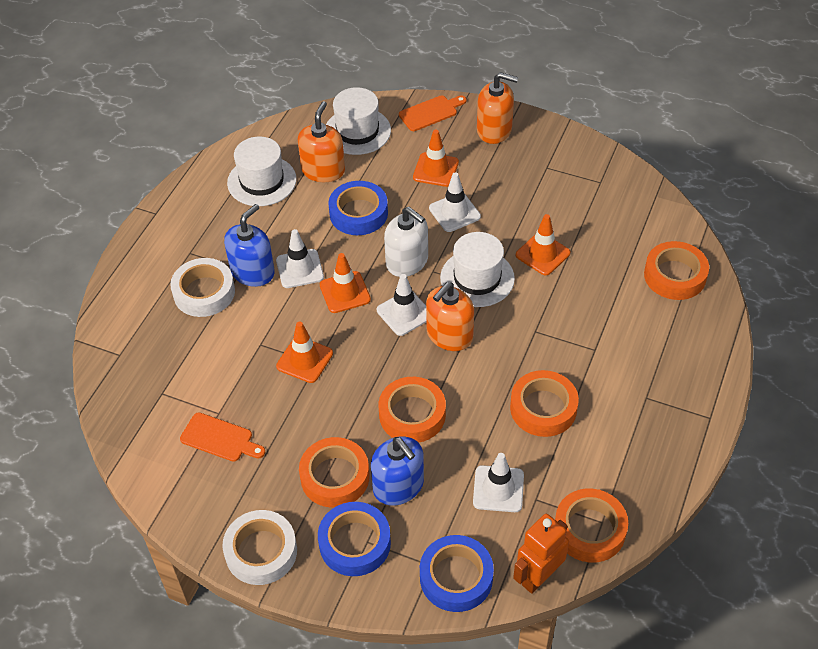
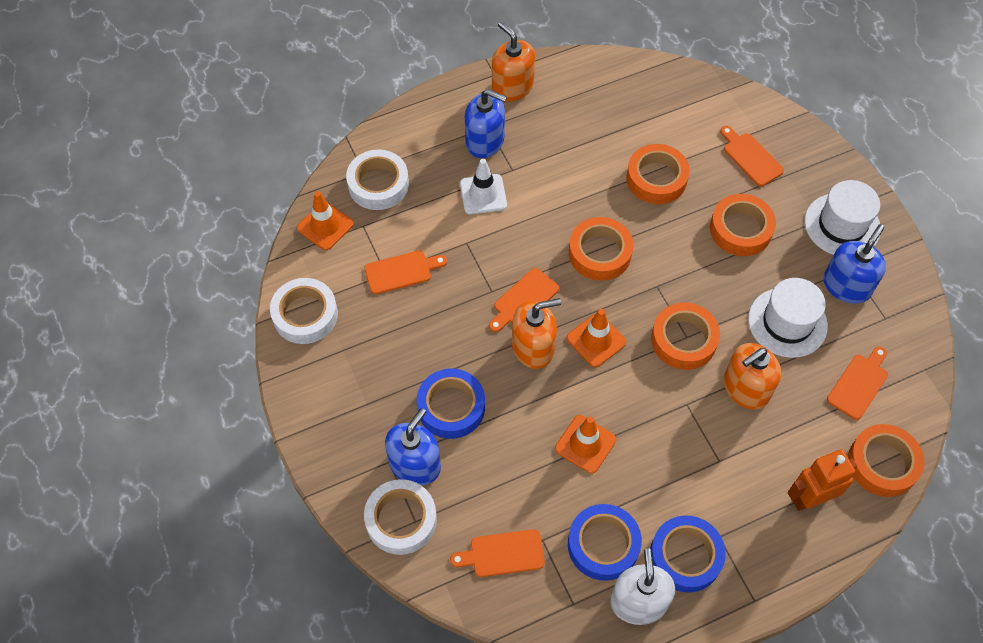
blue soap dispenser: [224,204,275,287] [371,436,424,506] = 2 -> [385,408,441,485] [465,89,507,158] [823,224,886,304] = 3
orange cutting board: [180,413,265,462] [399,95,466,131] = 2 -> [364,250,447,294] [450,529,545,577] [489,268,559,332] [720,126,784,186] [827,346,888,420] = 5
orange traffic cone: [276,321,333,383] [320,253,371,313] [413,130,459,187] [516,214,571,275] = 4 -> [297,191,354,250] [555,415,616,473] [567,309,626,367] = 3
white hat: [227,137,297,206] [326,87,391,155] [440,232,515,307] = 3 -> [748,278,828,358] [805,180,880,255] = 2
white tape: [170,258,235,317] [222,510,297,585] = 2 -> [270,278,338,344] [346,149,409,210] [364,479,437,555] = 3
white traffic cone: [276,229,324,288] [377,274,427,336] [429,172,481,232] [473,453,524,512] = 4 -> [460,159,507,215] = 1

